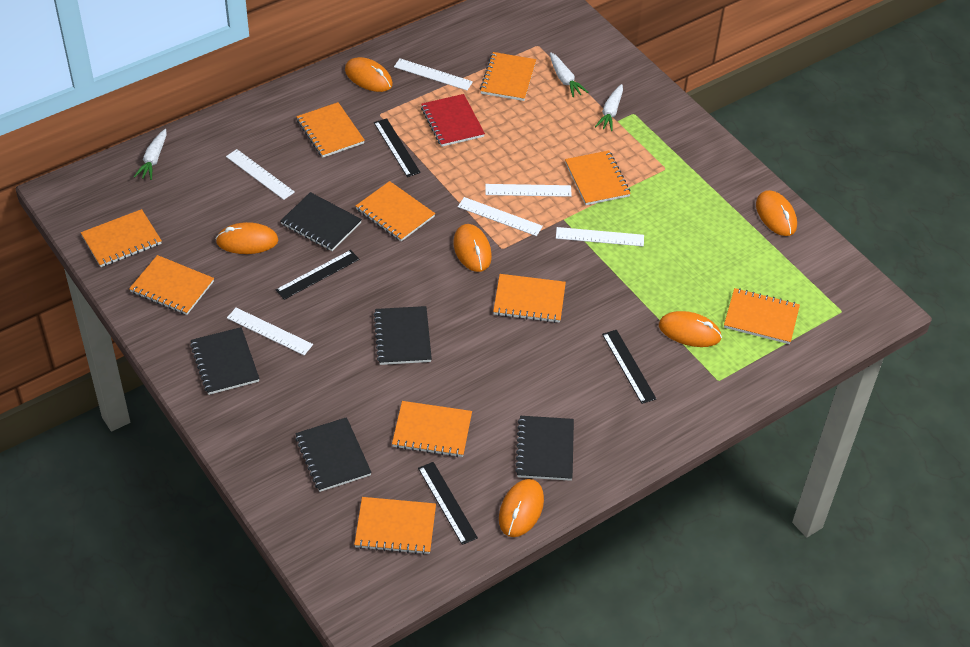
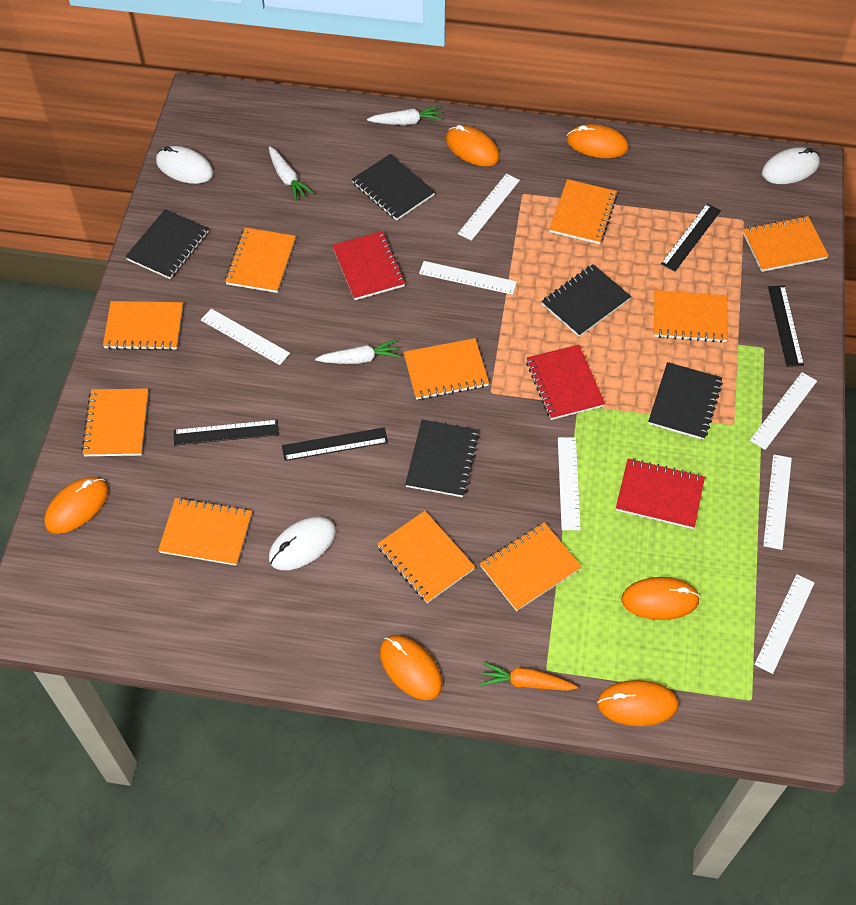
orange carrot: none = 0 -> [480,662,578,691] = 1
red notebook: [421,94,485,147] = 1 -> [332,231,406,300] [526,345,605,420] [616,458,705,529] = 3
white mouse: none = 0 -> [156,146,213,184] [269,517,336,570] [762,147,820,184] = 3
white ruler: [226,149,295,200] [227,308,313,355] [394,59,473,90] [458,197,543,236] [485,184,572,197] [556,227,644,246] = 6 -> [201,309,290,365] [419,261,517,295] [458,174,520,241] [558,437,581,530] [750,372,817,450] [754,574,814,674] [763,454,792,550] = 7

